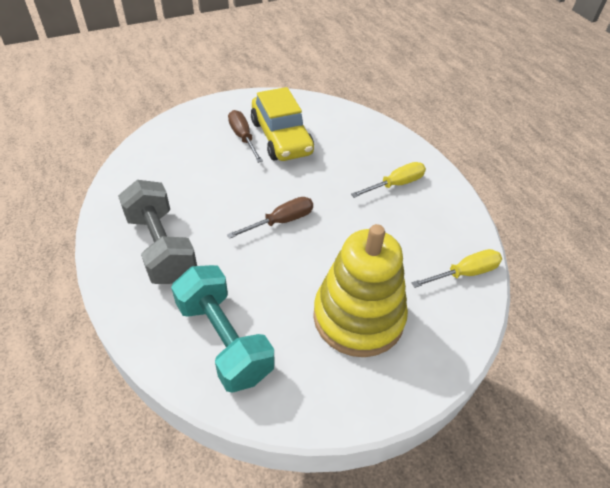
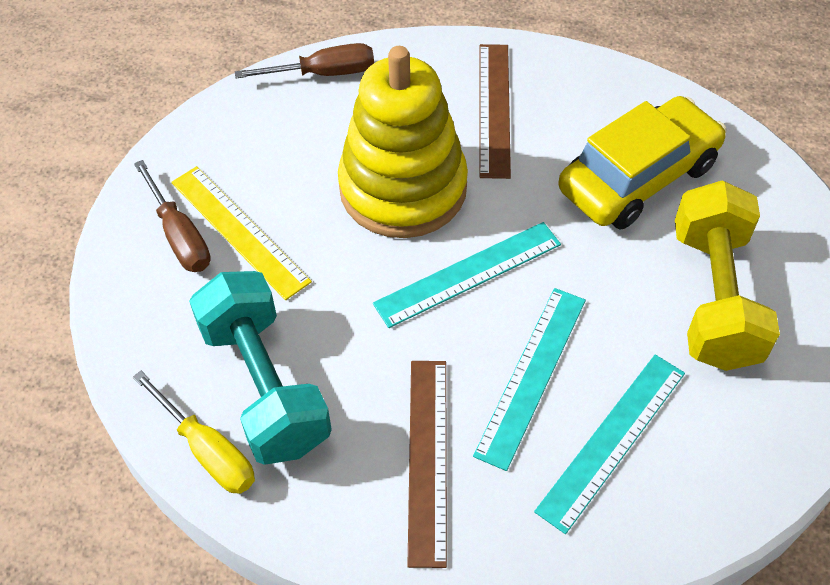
brown ruler: none = 0 -> [407,361,447,568] [479,44,511,179] = 2
grey dumbbell: [118,180,197,284] = 1 -> none = 0
turquoise ruler: none = 0 -> [373,222,561,328] [473,288,586,471] [534,354,685,534] = 3
yellow dumbbell: none = 0 -> [675,180,780,371] = 1
yellow ruler: none = 0 -> [171,166,312,300] = 1
yellow screwdriver: [351,162,426,198] [412,249,502,288] = 2 -> [133,371,255,494] = 1

